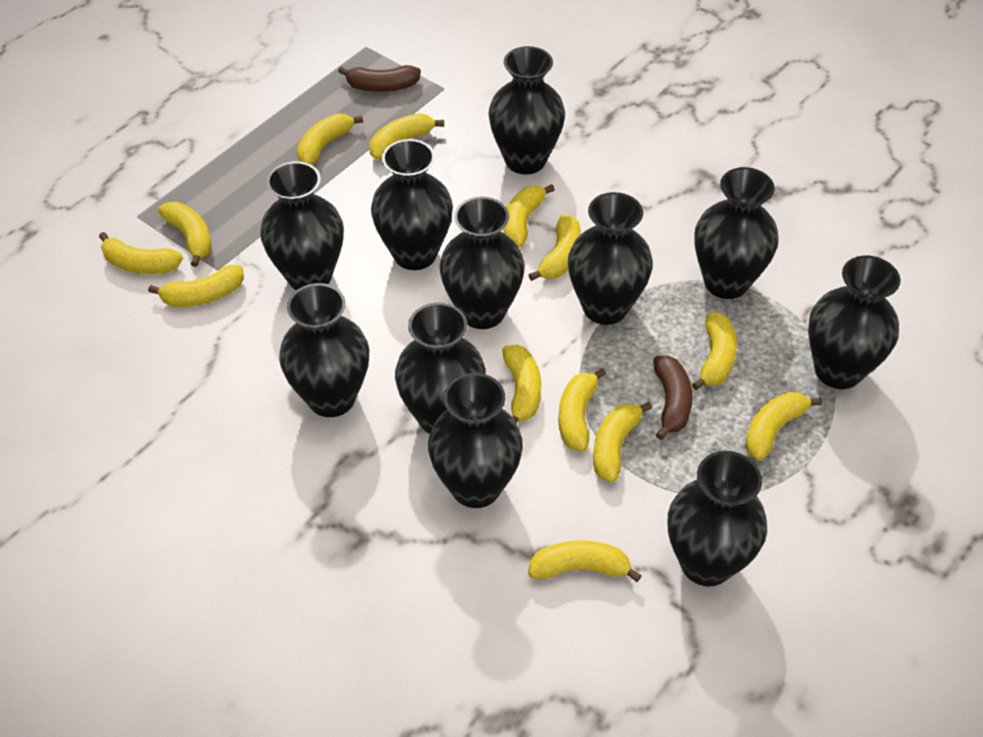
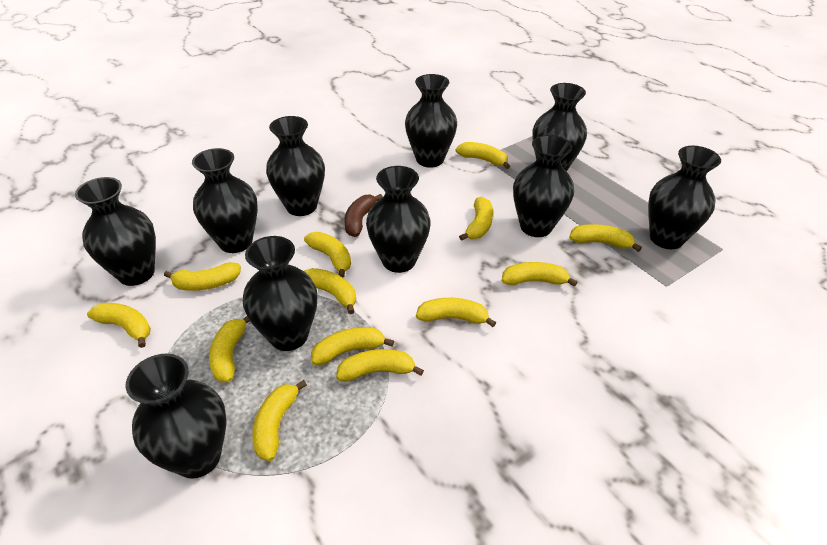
black vase: [260,161,344,290] [279,283,369,417] [371,139,453,270] [395,303,486,434] [428,373,523,508] [439,197,525,329] [489,46,565,174] [568,192,653,325] [668,451,767,587] [694,167,779,299] [808,255,900,389] = 11 -> [75,177,156,286] [126,353,227,479] [192,148,258,253] [243,236,317,351] [266,116,325,216] [366,166,431,273] [405,74,457,168] [513,135,574,237] [532,83,587,171] [648,145,721,249] = 10
brown banana: [338,65,421,92] [653,356,693,440] = 2 -> [344,194,383,237] = 1

